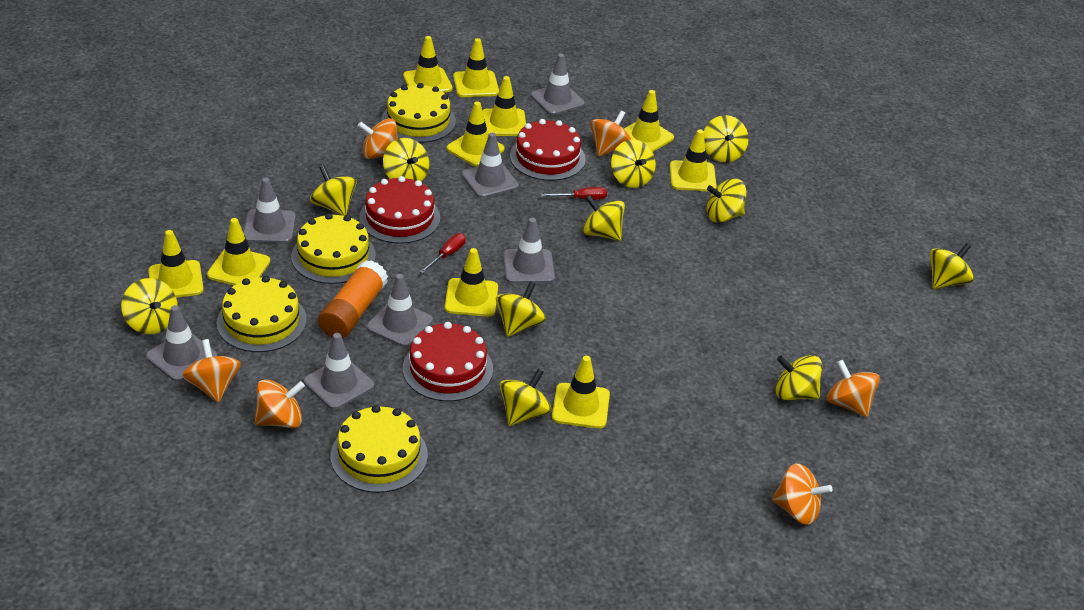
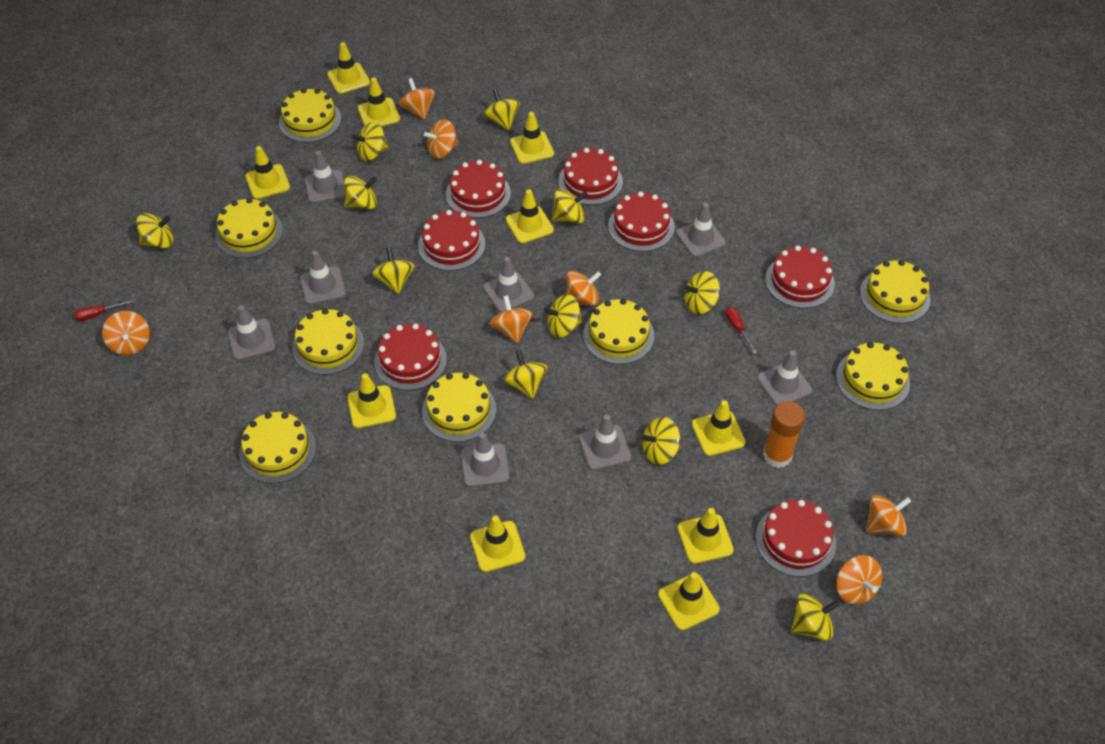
grey traffic cone: [146,305,217,382] [243,177,296,243] [304,333,374,409] [367,274,433,347] [462,133,519,198] [503,218,555,283] [531,54,584,115] = 7 -> [228,305,275,360] [300,251,346,304] [305,151,345,203] [461,433,509,487] [483,257,534,312] [579,415,631,470] [676,203,726,257] [757,351,812,406] = 8
orange spinning top: [182,339,241,403] [255,379,305,428] [358,118,398,159] [590,110,631,157] [772,463,833,525] [827,360,880,417] = 6 -> [102,311,150,355] [399,78,435,120] [424,119,458,159] [490,295,533,343] [566,271,601,306] [836,555,882,605] [866,495,911,536] = 7
red cake: [359,176,440,244] [403,322,493,401] [510,119,586,181] = 3 -> [374,324,447,390] [418,210,485,271] [446,160,511,218] [559,148,623,205] [608,192,675,252] [756,500,836,577] [765,245,835,308] = 7
yellow cake: [217,276,307,352] [291,213,376,284] [331,405,428,493] [381,83,456,143] = 4 -> [215,198,283,258] [239,412,316,483] [279,88,341,142] [292,308,364,375] [422,373,496,442] [583,299,654,364] [836,342,910,410] [860,260,930,323] = 8

